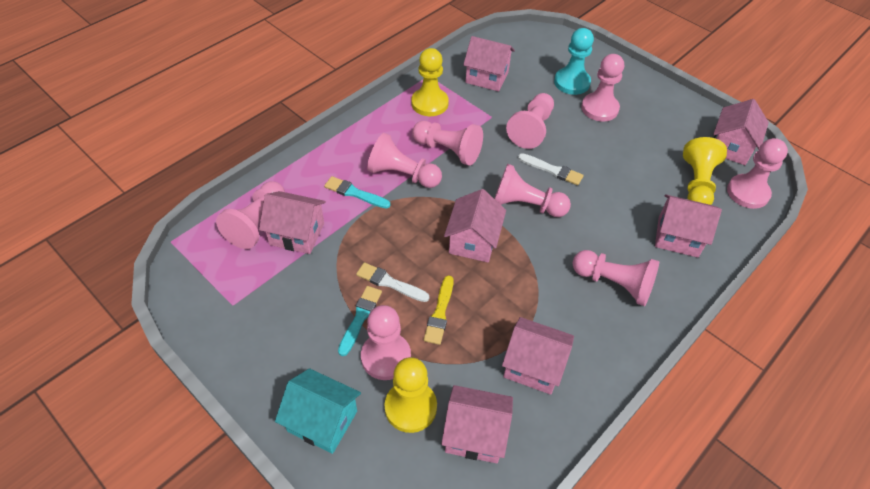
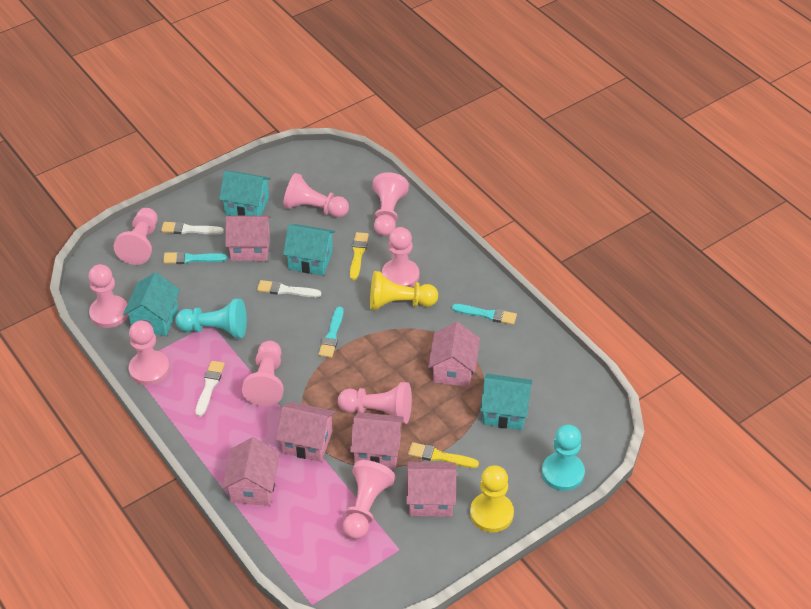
pink house: [259,191,326,254] [441,385,513,463] [444,189,506,263] [463,36,515,92] [502,317,574,395] [655,194,722,258] [713,99,769,165] = 7 -> [222,437,280,506] [225,215,271,261] [276,402,335,462] [350,412,404,469] [406,462,456,517] [428,322,480,387] = 6
turquoise brush: [324,176,391,209] [338,286,382,356] = 2 -> [163,251,227,264] [318,307,344,358] [452,304,517,325] = 3
turquoise house: [275,368,361,454] = 1 -> [123,272,180,336] [219,171,271,216] [283,224,335,275] [480,374,533,430] = 4
turquoise pawn: [554,28,594,95] = 1 -> [175,299,247,338] [542,425,585,491] = 2
white brush: [356,262,429,302] [518,153,584,185] = 2 -> [161,221,224,234] [195,361,225,417] [257,280,321,298] = 3
yellow brush: [424,275,454,345] = 1 -> [350,232,369,280] [408,442,479,468] = 2
yellow pawn: [385,357,437,433] [411,48,449,116] [683,137,727,205] = 3 -> [370,271,438,310] [470,465,514,532] = 2

